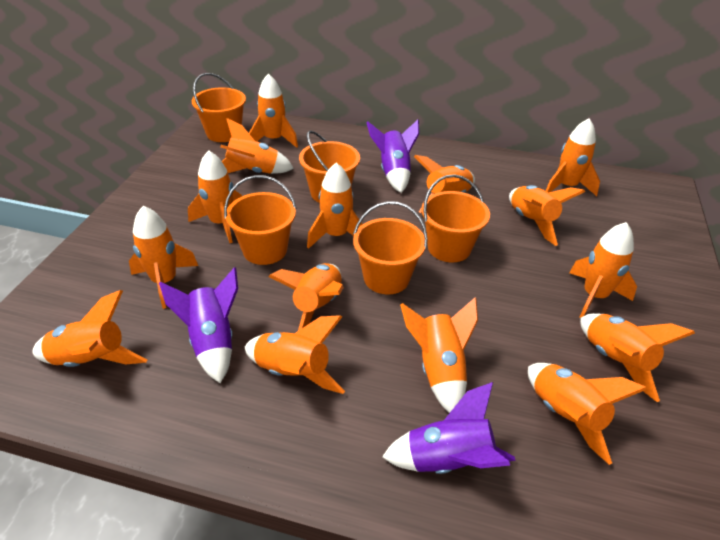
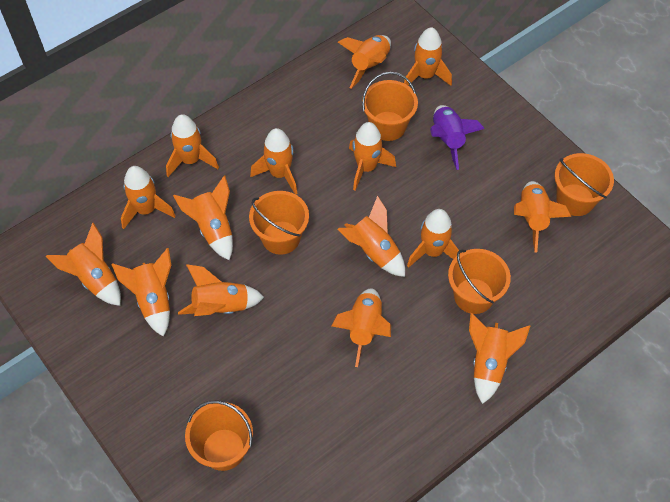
purple rocket: [159,267,238,383] [367,120,419,193] [382,382,515,474] = 3 -> [430,105,485,170] = 1

